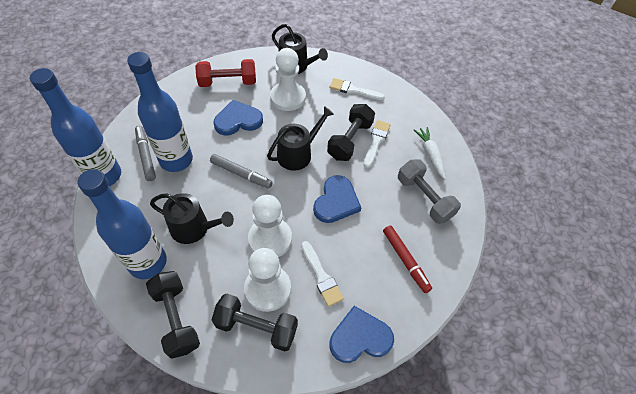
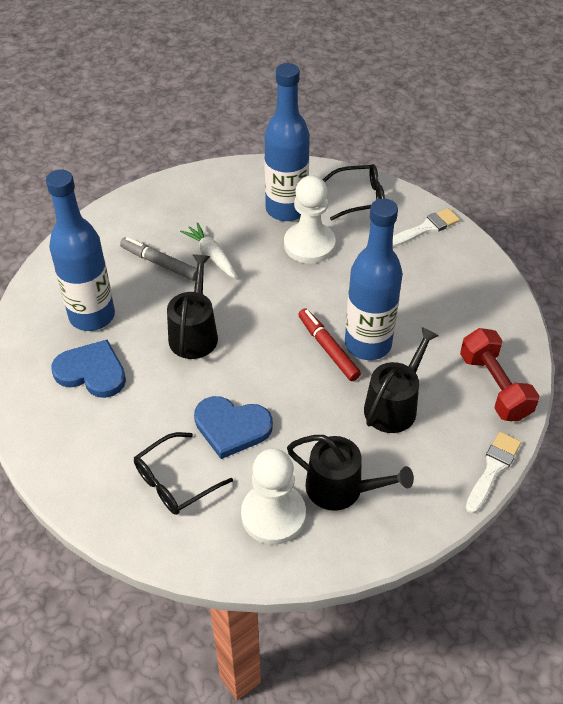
black dumbbell: [146,271,200,359] [212,293,298,351] [327,104,375,161] = 3 -> none = 0
black glasses: none = 0 -> [134,432,233,515] [323,164,385,221] = 2
blue heart: [214,100,263,136] [313,175,361,223] [330,306,394,363] = 3 -> [51,340,126,398] [194,396,273,459] = 2
grey dumbbell: [398,159,461,224] = 1 -> none = 0
grey marker: [135,126,156,181] [210,154,273,188] = 2 -> [120,237,197,281] = 1
white brush: [301,241,344,307] [330,78,385,100] [364,120,391,168] = 3 -> [392,208,460,247] [466,432,521,514] = 2
white pawn: [244,248,291,312] [248,195,292,257] [270,48,306,111] = 3 -> [241,449,306,545] [284,175,336,264] = 2

